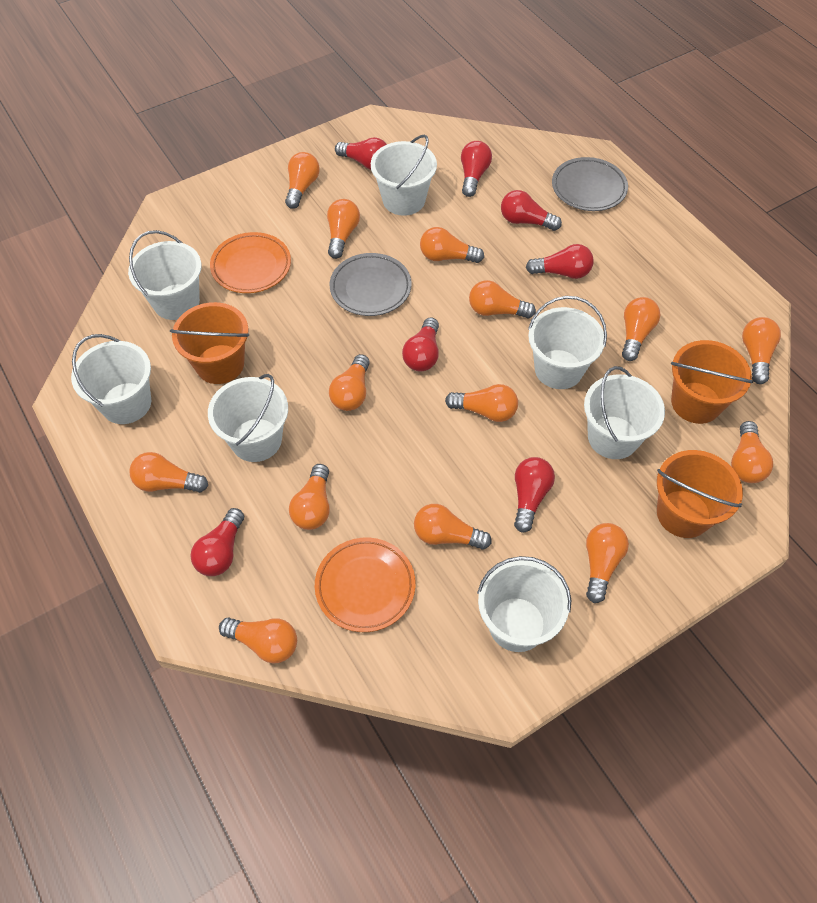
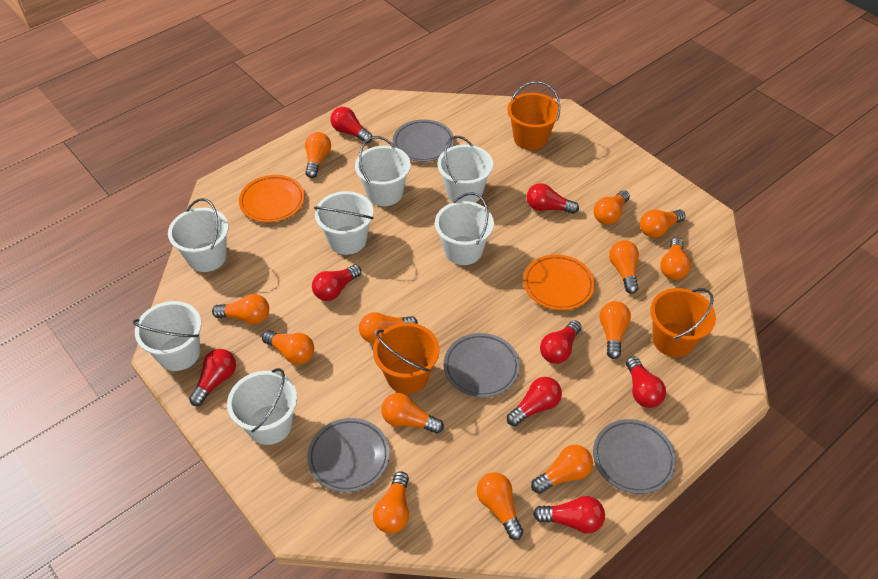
grey plate: [330,253,412,316] [552,157,628,211] = 2 -> [307,418,390,493] [393,119,454,162] [444,333,520,398] [593,419,676,494] = 4
orange light bulb: [129,452,208,493] [219,617,297,664] [285,152,320,209] [289,464,330,530] [327,199,360,259] [329,354,370,411] [414,504,492,550] [420,227,484,263] [445,384,518,422] [469,280,536,318] [586,523,629,603] [622,297,660,361] [731,421,773,483] [742,317,781,384] = 14 -> [212,294,269,325] [262,330,314,365] [305,132,331,178] [359,312,418,343] [373,472,409,534] [381,393,444,434] [477,472,523,540] [531,445,593,494] [593,190,630,225] [599,301,631,359] [609,240,639,294] [640,209,686,238] [660,238,691,280] = 13
red light bulb: [191,508,244,576] [335,137,387,170] [402,318,439,371] [461,141,492,197] [501,190,562,231] [514,457,555,533] [526,244,594,279] = 7 -> [189,349,236,406] [312,265,361,301] [330,107,372,144] [507,377,562,426] [526,183,579,214] [533,496,605,533] [540,320,582,364] [626,356,666,408] = 8

